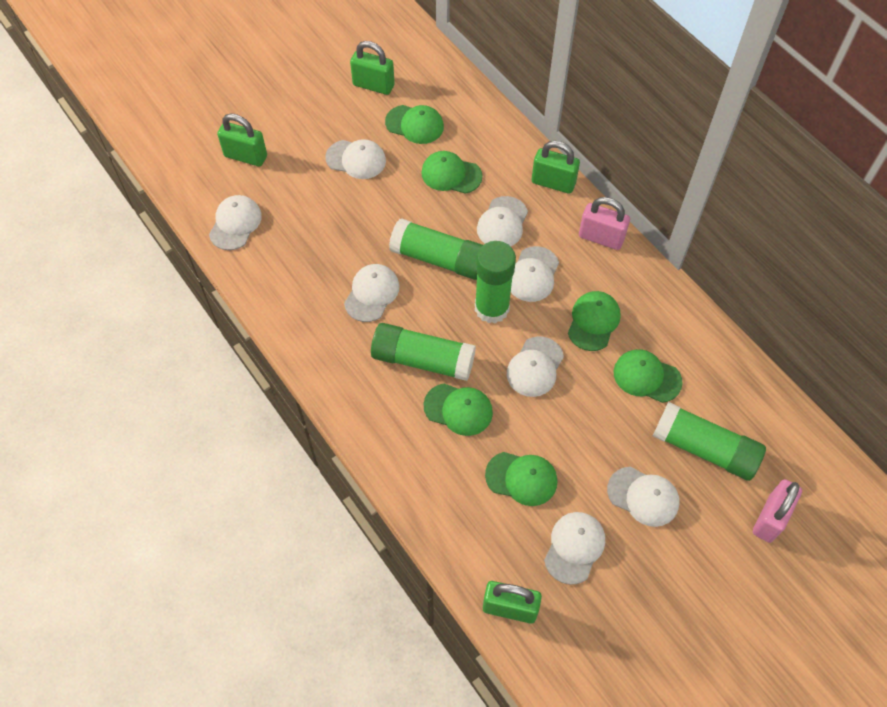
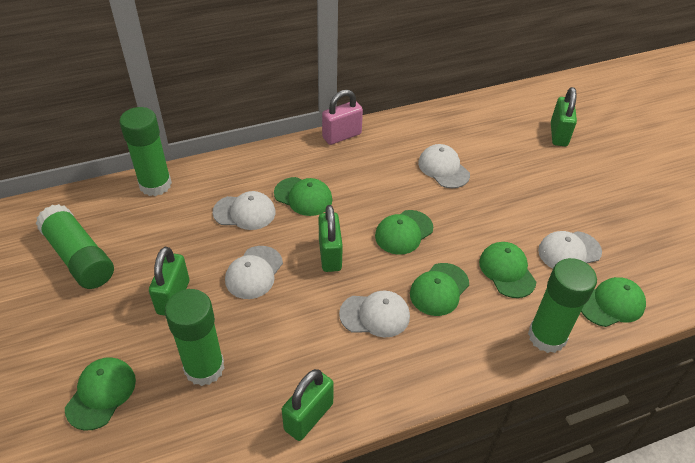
pink padlock: [579,197,630,250] [753,479,802,543] = 2 -> [322,90,363,145] = 1
white cap: [209,195,262,250] [325,139,386,179] [344,264,399,322] [477,196,528,247] [507,336,564,397] [511,246,559,302] [544,512,605,585] [607,467,679,527] = 8 -> [213,191,275,230] [225,246,283,299] [339,291,410,337] [418,144,470,188] [538,231,602,269] = 5

